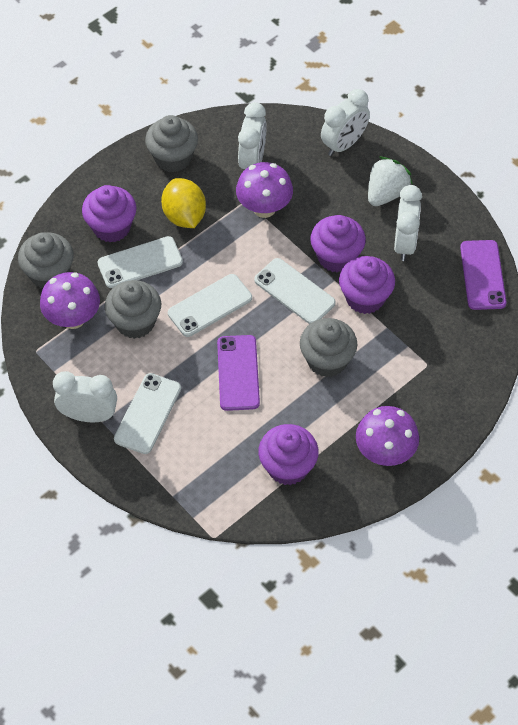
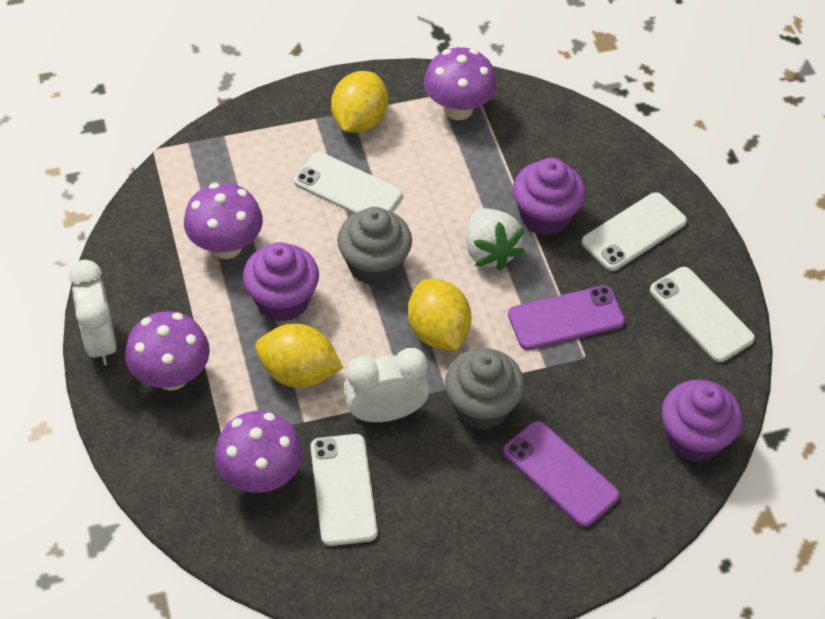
grey cupcake: [18,232,74,289] [105,280,161,339] [145,115,198,172] [300,318,357,377] = 4 -> [337,207,412,286] [445,348,525,430] = 2
purple cupcake: [82,185,137,243] [258,424,319,485] [310,215,366,273] [339,256,395,314] = 4 -> [243,242,319,322] [513,158,586,236] [662,380,742,462] = 3
purple mushroom: [40,272,100,329] [236,162,293,218] [356,406,419,466] = 3 -> [125,311,210,391] [184,183,263,259] [215,411,302,493] [424,47,497,120] = 4
white clock: [53,371,117,422] [238,102,267,169] [321,89,370,156] [394,185,422,261] = 4 -> [69,260,116,366] [344,348,429,422] = 2
yellow lemon: [161,178,206,228] = 1 -> [255,324,343,388] [331,71,388,133] [408,279,471,351] = 3

